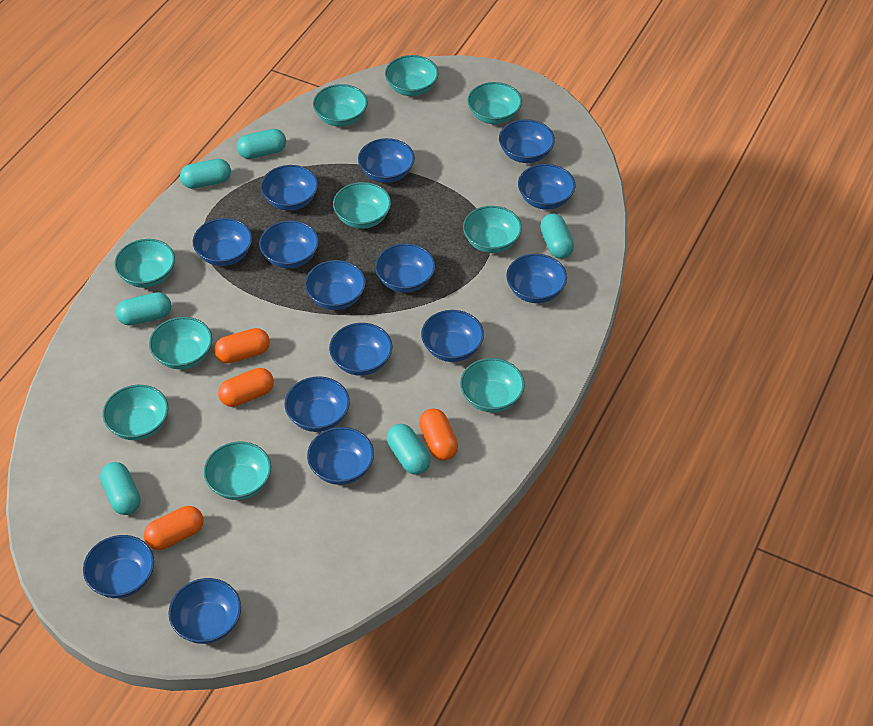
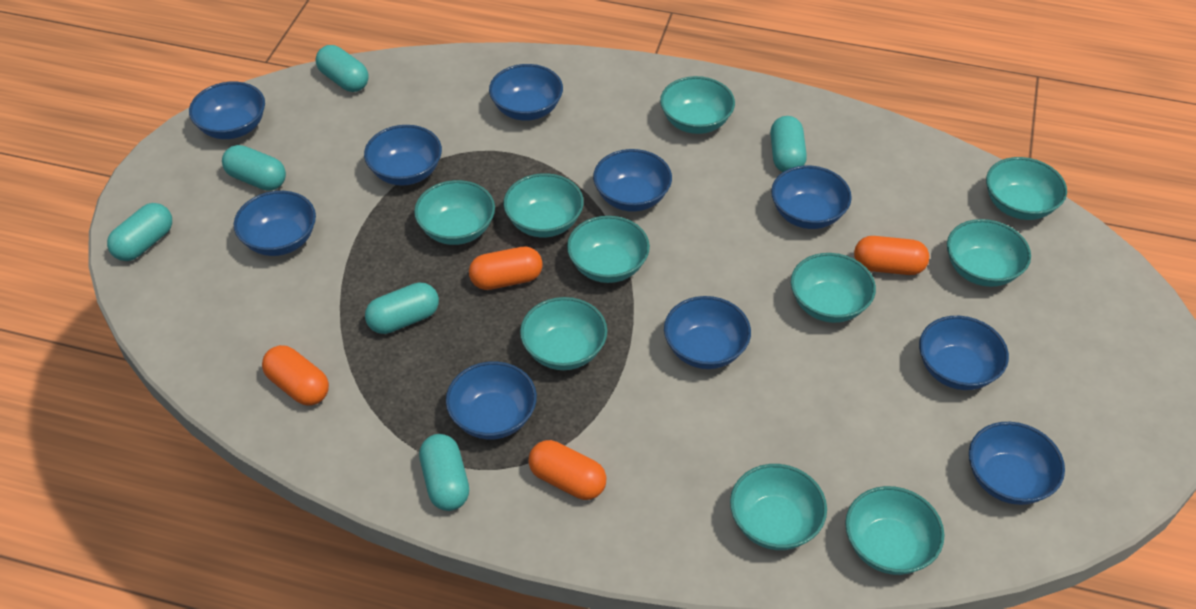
blue bowl: [83,535,154,598] [168,578,241,644] [193,218,252,266] [259,220,319,269] [260,165,318,211] [285,376,350,432] [305,260,366,310] [307,427,374,485] [329,323,392,376] [358,138,415,183] [375,243,435,293] [421,310,484,362] [499,119,555,163] [506,254,567,303] [518,164,575,210] = 15 -> [189,82,265,139] [234,191,316,256] [364,125,442,186] [446,361,537,440] [489,64,563,121] [593,149,672,212] [664,296,751,369] [771,166,852,229] [919,316,1009,390] [969,422,1065,505] = 10

